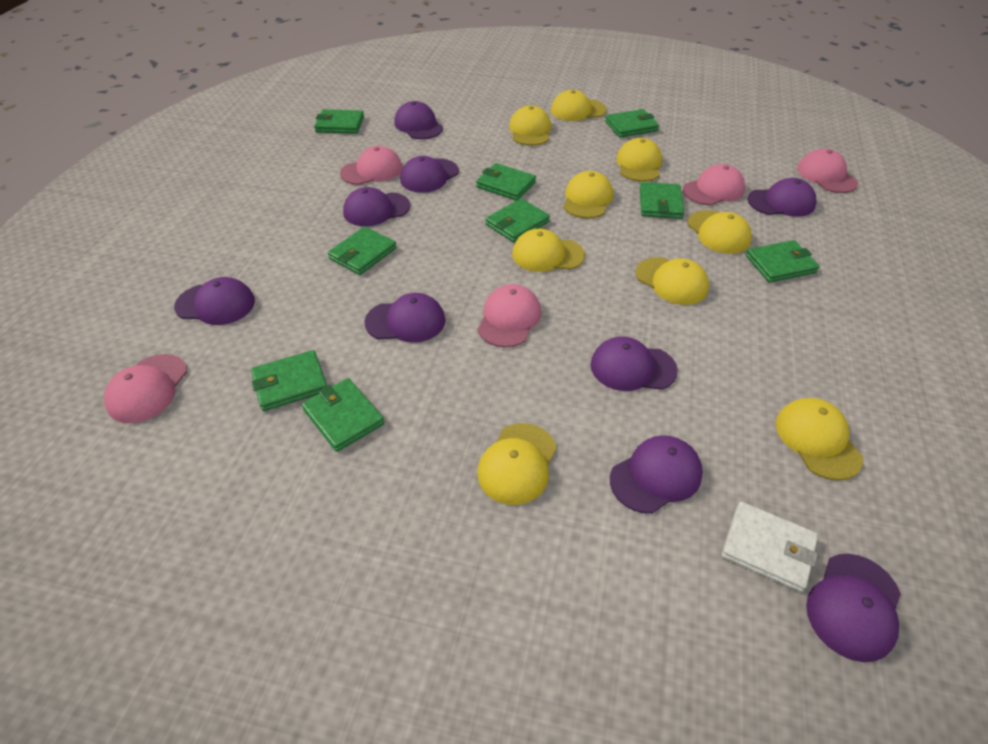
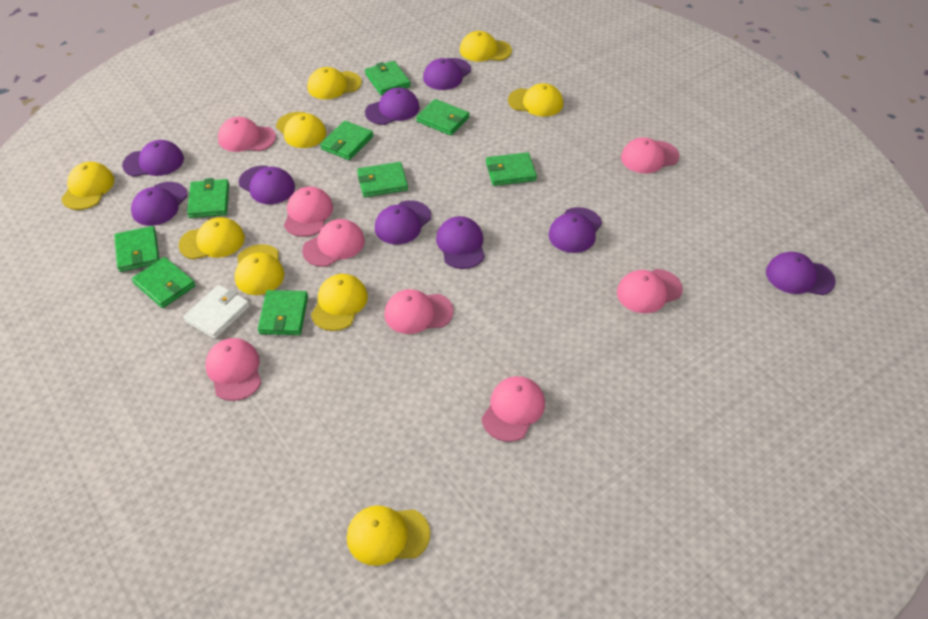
pink cap: [104,354,187,423] [340,146,402,185] [477,284,541,347] [683,164,745,205] [797,149,858,193] = 5 -> [205,338,262,401] [218,117,276,152] [284,187,333,237] [302,219,365,267] [384,289,454,334] [482,376,545,442] [617,269,683,313] [621,137,679,174] = 8

